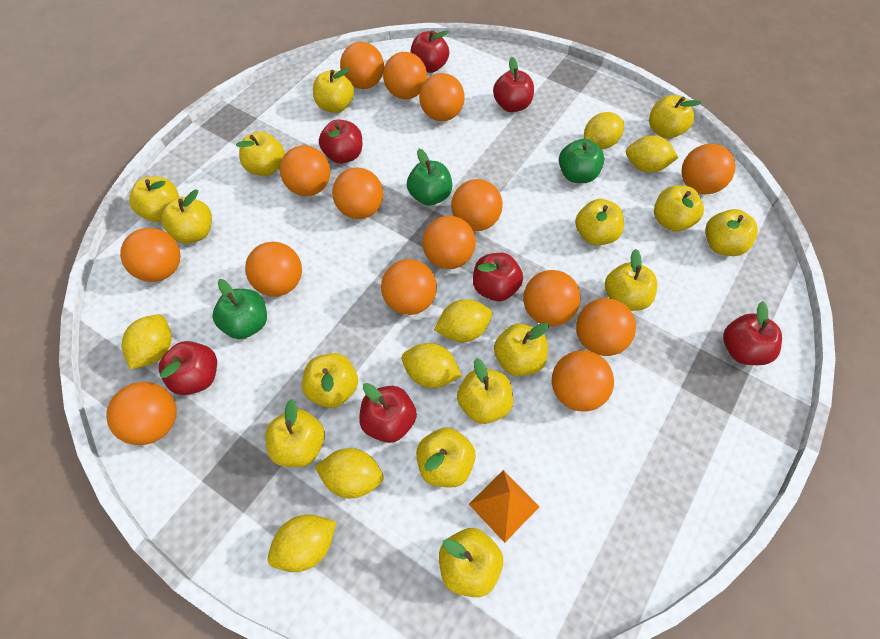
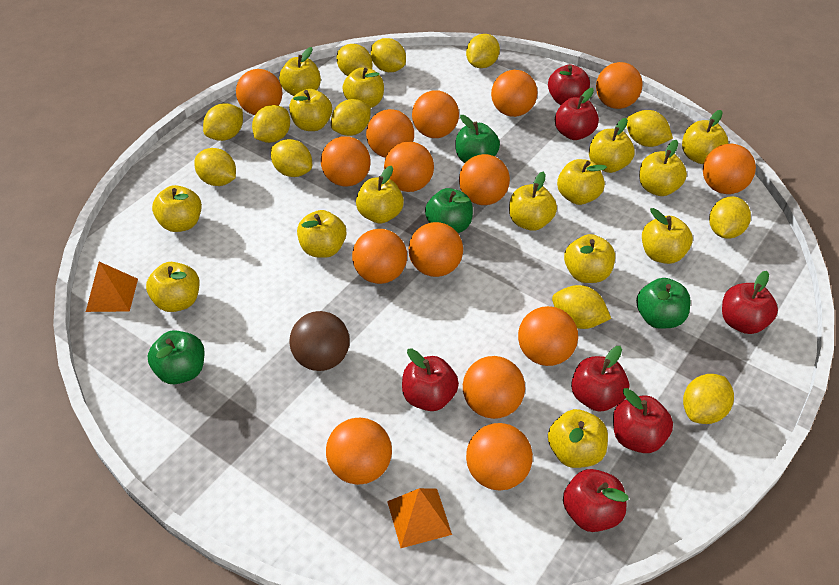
brown ball: none = 0 -> [289,311,350,371] = 1
green apple: [213,279,267,339] [407,149,452,206] [559,139,604,183] = 3 -> [148,330,205,384] [425,188,473,233] [455,115,500,163] [636,278,691,329] = 4
orange pyramid: [469,470,540,543] = 1 -> [86,262,138,312] [387,488,452,548] = 2
yellow lemon: [122,314,172,370] [268,514,336,572] [315,448,384,498] [402,343,462,388] [434,299,492,342] [584,112,624,149] [626,135,678,173] = 7 -> [194,148,236,186] [203,103,243,141] [252,105,290,143] [271,139,312,177] [331,99,371,136] [337,44,372,76] [371,38,406,72] [466,34,500,68] [552,285,611,329] [627,110,673,147] [683,374,734,424] [709,197,751,239] = 12

